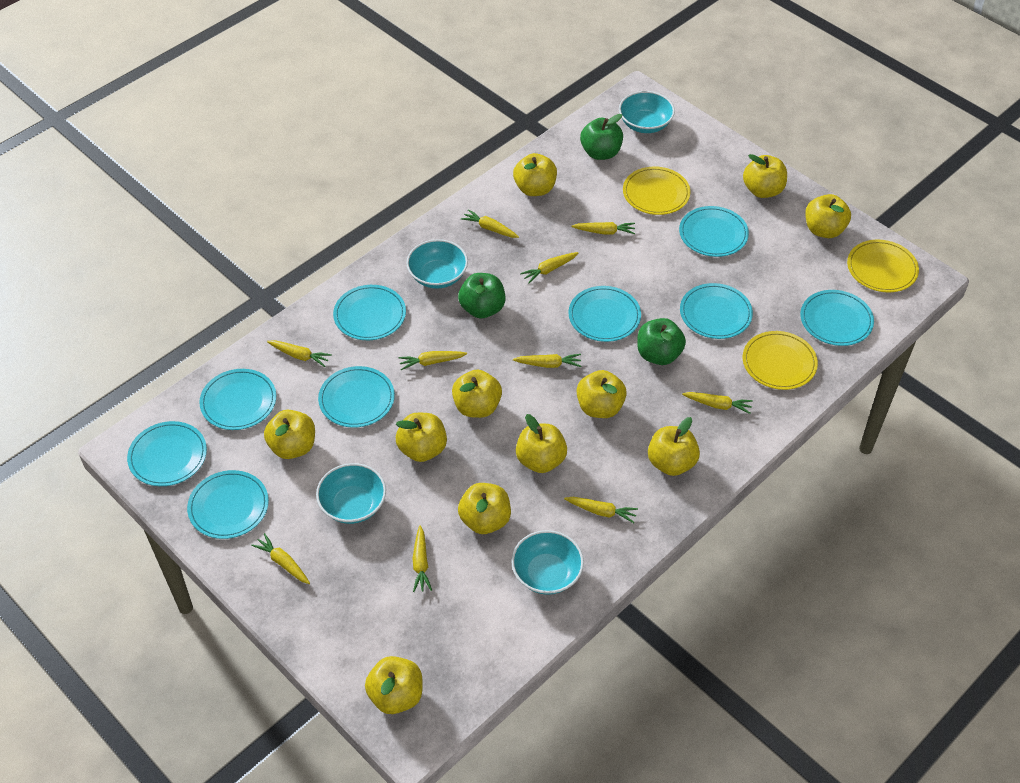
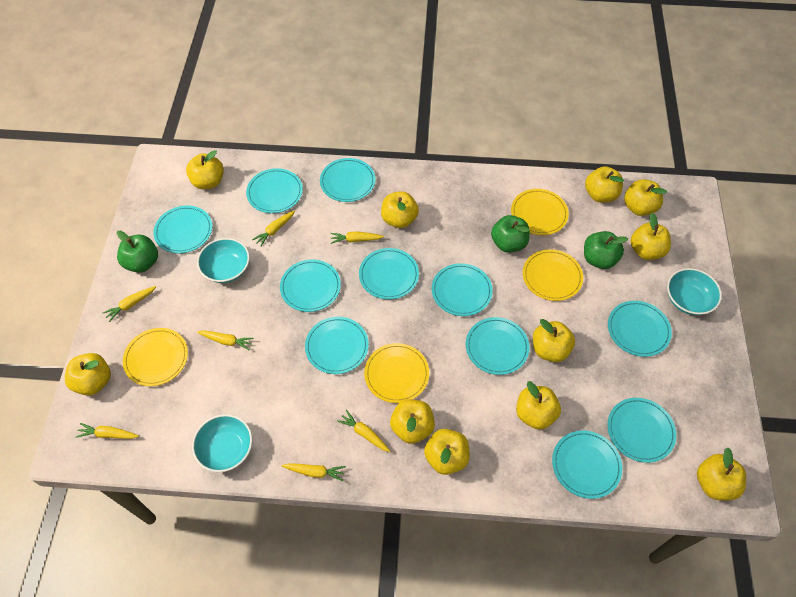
turquoise bowl: [316,463,386,524] [406,239,468,289] [511,530,584,595] [619,91,675,133] = 4 -> [192,414,252,472] [197,238,250,283] [667,268,722,315] = 3
turquoise plate: [127,421,207,486] [187,470,269,539] [199,369,276,430] [318,366,395,428] [333,285,406,340] [568,286,641,342] [679,206,749,257] [680,283,753,339] [800,290,874,346] = 9 -> [154,206,212,253] [246,168,303,213] [280,260,341,312] [305,317,369,374] [320,158,375,202] [359,248,419,300] [432,263,493,316] [466,317,530,375] [552,430,622,499] [607,398,676,463] [608,301,672,357] = 11
yellow carrot: [251,533,310,584] [267,340,332,367] [398,351,467,370] [413,525,432,592] [461,209,519,238] [513,354,581,368] [520,252,578,283] [564,497,638,523] [572,222,635,235] [682,392,753,414] = 10 -> [76,423,139,439] [103,286,156,322] [197,330,254,351] [252,210,295,247] [282,463,346,481] [330,231,384,244] [337,410,390,452] = 7
yellow plate: [623,167,691,215] [743,331,818,390] [847,240,919,292] = 3 -> [123,328,188,386] [364,343,429,403] [511,189,569,235] [523,249,583,301] = 4

